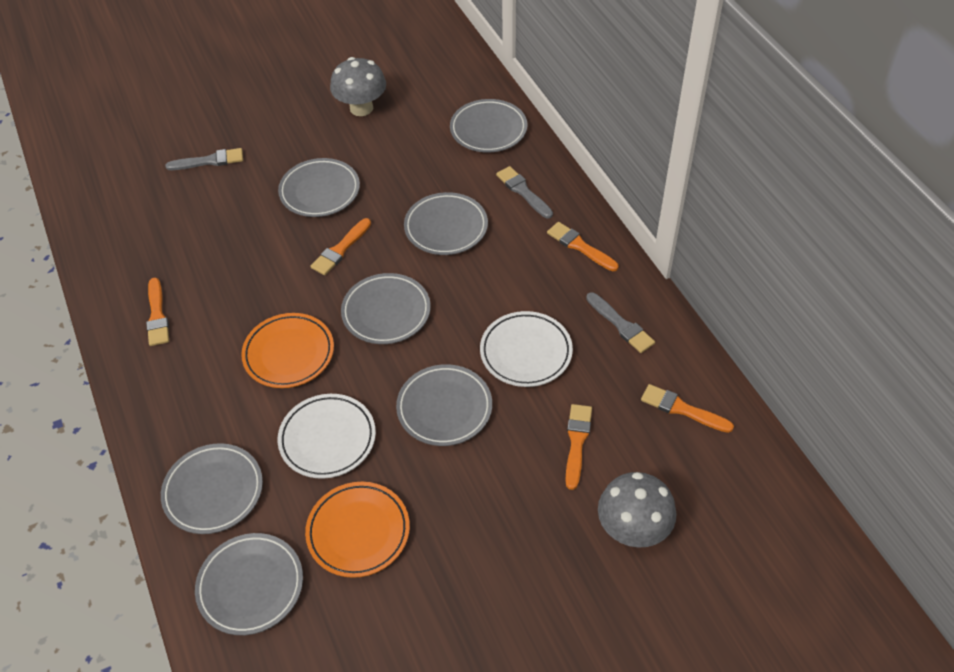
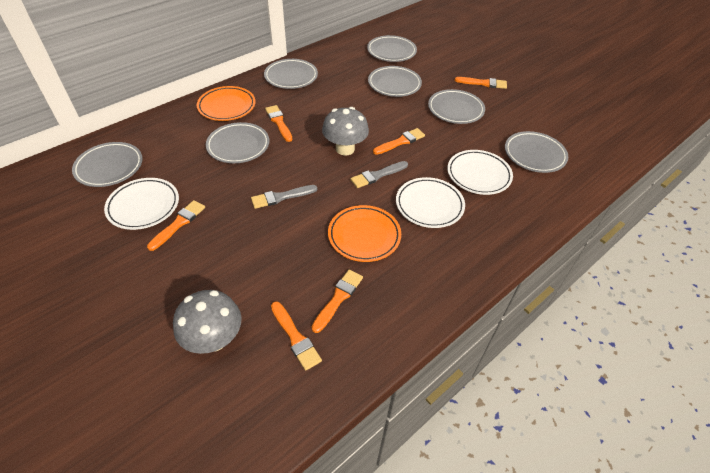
grey brush: [165,148,243,170] [496,166,553,219] [586,292,655,353] = 3 -> [251,185,317,209] [350,161,408,188] = 2
orange brush: [146,278,169,346] [311,218,371,275] [547,222,619,271] [565,404,592,490] [641,384,734,433] = 5 -> [147,200,205,251] [265,105,292,142] [271,301,322,371] [312,269,363,333] [373,128,425,155] [455,77,507,89] = 6
white plate: [278,394,376,479] [480,311,573,387] = 2 -> [104,178,179,230] [396,177,465,228] [447,150,513,195] = 3

